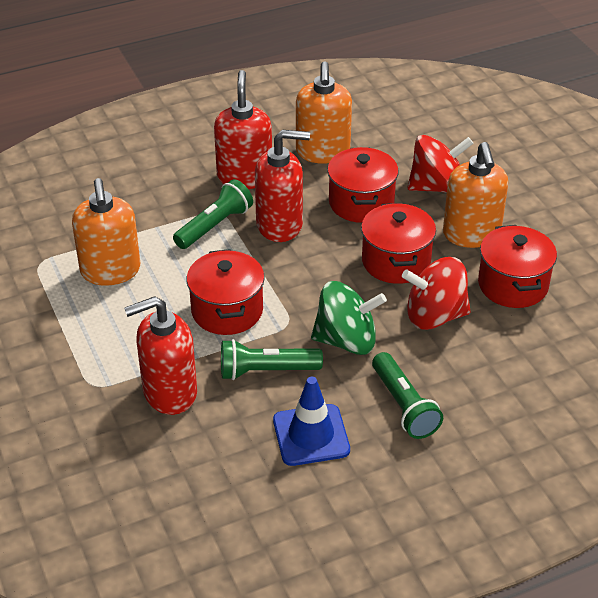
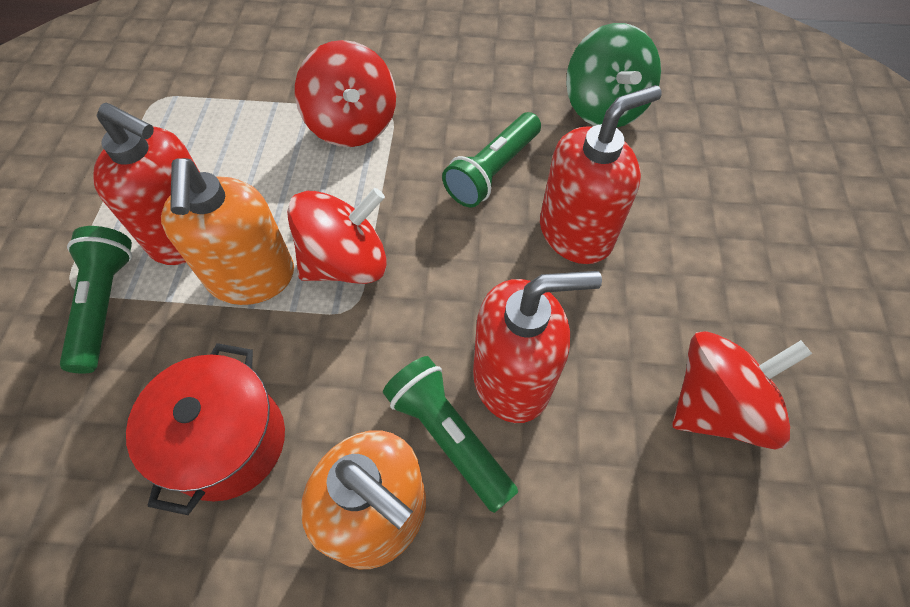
blue traffic cone: [273,377,350,466] = 1 -> none = 0
orange soap dispenser: [72,178,140,286] [296,61,352,164] [443,142,508,248] = 3 -> [161,158,294,305] [301,430,426,569] = 2
red pot: [186,249,265,335] [327,147,398,223] [361,203,436,284] [478,225,557,308] = 4 -> [126,343,285,515] = 1
red spinning top: [402,257,471,330] [408,135,474,193] = 2 -> [287,188,387,284] [295,40,396,147] [672,331,812,449] = 3

